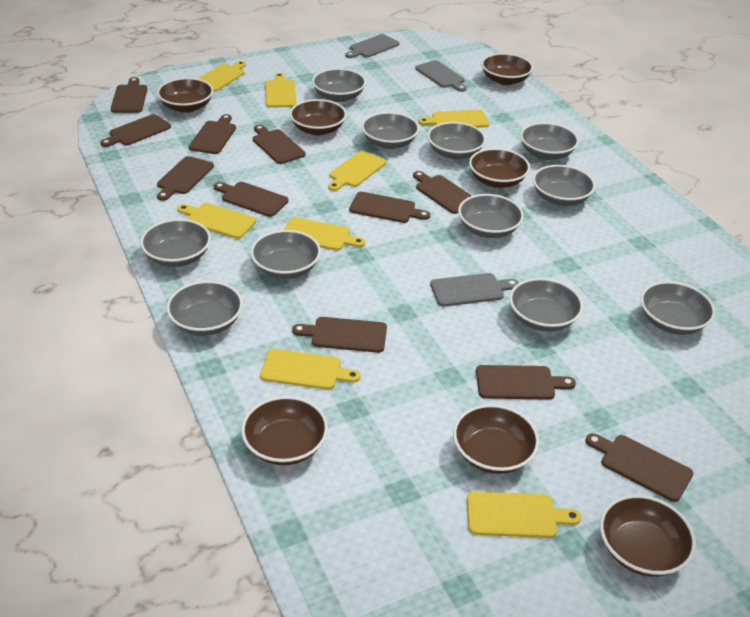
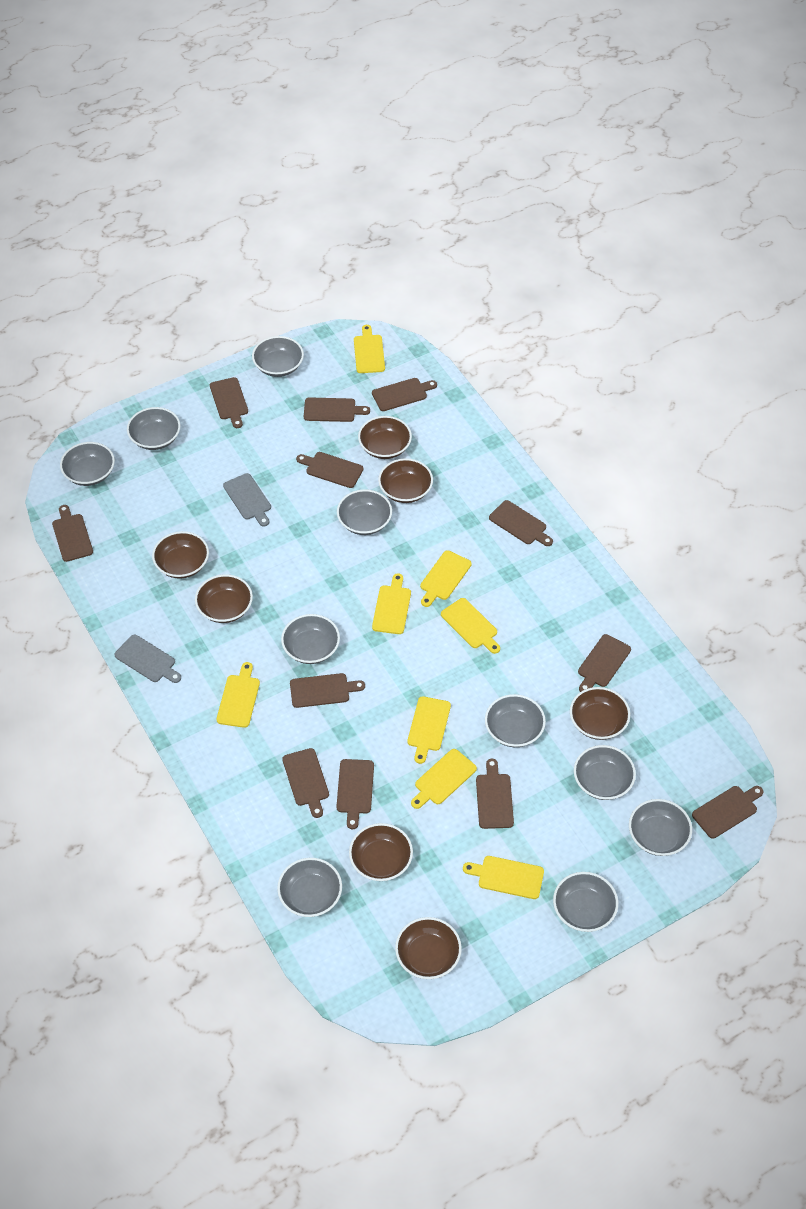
brown cutting board: [100,114,171,147] [110,77,147,113] [157,156,214,201] [188,114,236,154] [214,182,289,217] [253,125,306,164] [292,317,387,353] [349,192,430,223] [413,171,472,214] [476,365,576,400] [585,433,693,502] = 11 -> [52,505,93,562] [210,377,248,428] [282,748,329,818] [290,673,365,708] [296,452,363,488] [304,397,370,422] [336,759,374,829] [372,378,437,411] [476,759,514,829] [489,500,553,546] [578,634,631,692] [692,786,763,839] = 12
grey bowl: [140,219,211,267] [166,281,243,336] [251,230,321,279] [312,68,366,102] [361,112,419,149] [427,122,486,160] [458,194,524,238] [509,278,583,332] [520,122,579,160] [533,165,595,206] [640,281,715,335] = 11 -> [60,442,115,486] [127,407,180,450] [252,336,304,377] [277,858,342,917] [281,614,340,664] [337,489,392,535] [485,694,546,747] [553,872,618,932] [574,745,636,800] [629,799,692,856] = 10
grey cutting board: [345,34,400,58] [415,60,467,92] [430,273,519,307] = 3 -> [114,635,181,683] [223,473,271,527] = 2

